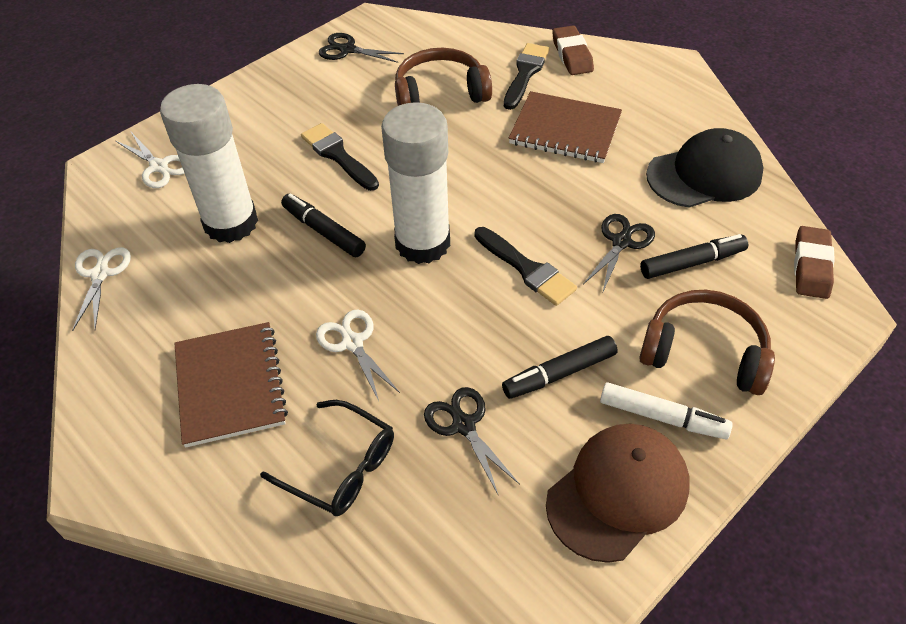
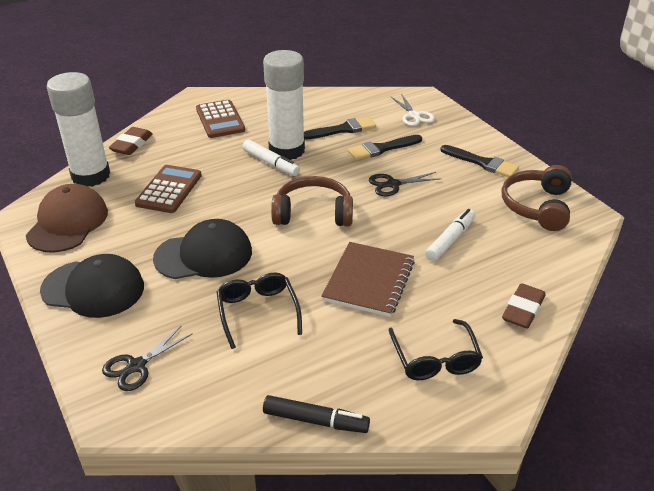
black cap: [646,128,764,208] = 1 -> [40,254,144,318] [153,219,252,279] = 2
black glasses: [260,400,394,516] = 1 -> [216,272,302,349] [389,319,483,380] = 2
black marker: [281,194,366,257] [502,336,618,399] [640,234,748,279] = 3 -> [263,395,370,433] = 1
black scissors: [319,33,404,63] [424,387,520,496] [583,214,655,294] = 3 -> [102,326,193,391] [369,172,442,196] = 2
brown calculator: none = 0 -> [135,165,202,213] [196,100,245,138] = 2
brown notebook: [174,322,288,448] [509,91,622,163] = 2 -> [321,242,415,317] = 1
white marker: [600,382,733,439] = 1 -> [242,139,300,176] [425,209,475,261] = 2
white scissors: [72,247,131,331] [116,132,185,188] [316,310,400,401] = 3 -> [391,94,435,126] = 1

